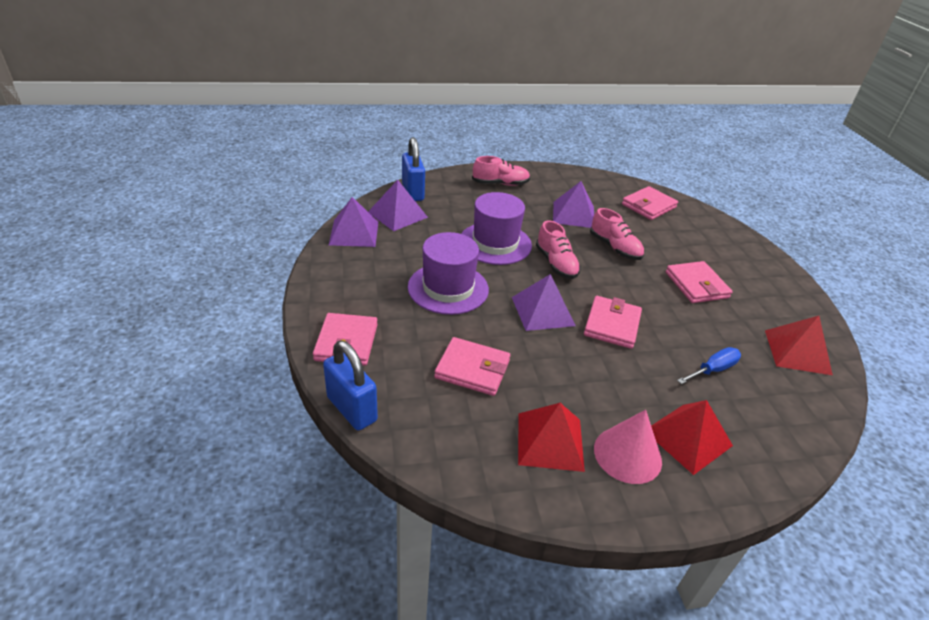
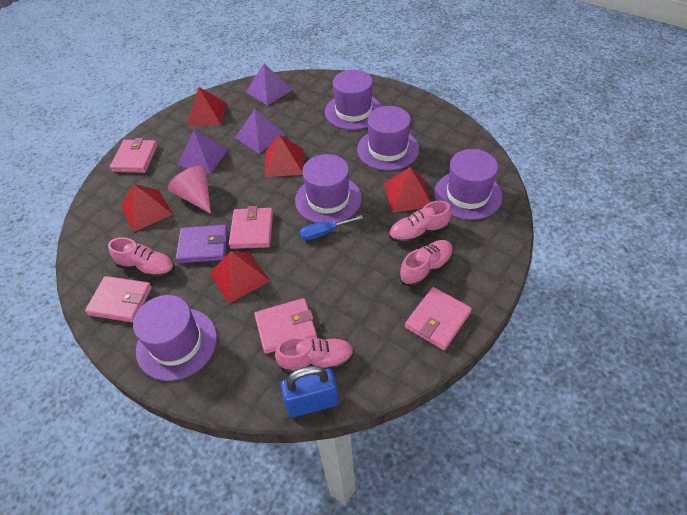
blue padlock: [323,340,378,431] [402,137,425,201] = 2 -> [281,366,339,417] = 1
pink shoe: [472,156,530,186] [536,220,581,279] [590,208,644,260] = 3 -> [108,237,175,278] [275,337,354,374] [389,201,452,244] [399,240,453,287] = 4
purple hat: [408,232,489,315] [461,192,532,265] = 2 -> [133,295,217,381] [295,154,362,223] [325,70,382,130] [357,106,419,171] [434,149,503,220] = 5
purple pyramid: [329,197,378,247] [368,180,428,231] [512,274,576,331] [553,181,594,228] = 4 -> [177,130,228,174] [235,109,286,154] [246,64,292,105] = 3
purple wallet: none = 0 -> [176,225,228,263] = 1
red pyramid: [518,403,585,472] [651,400,733,475] [765,316,833,375] = 3 -> [121,184,173,232] [186,87,227,126] [209,251,270,303] [265,135,303,177] [384,167,431,213] = 5

